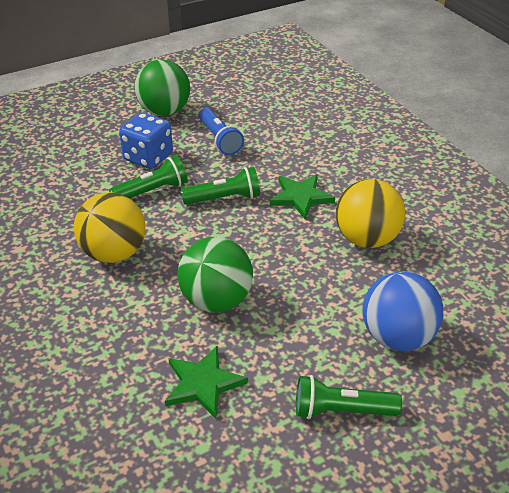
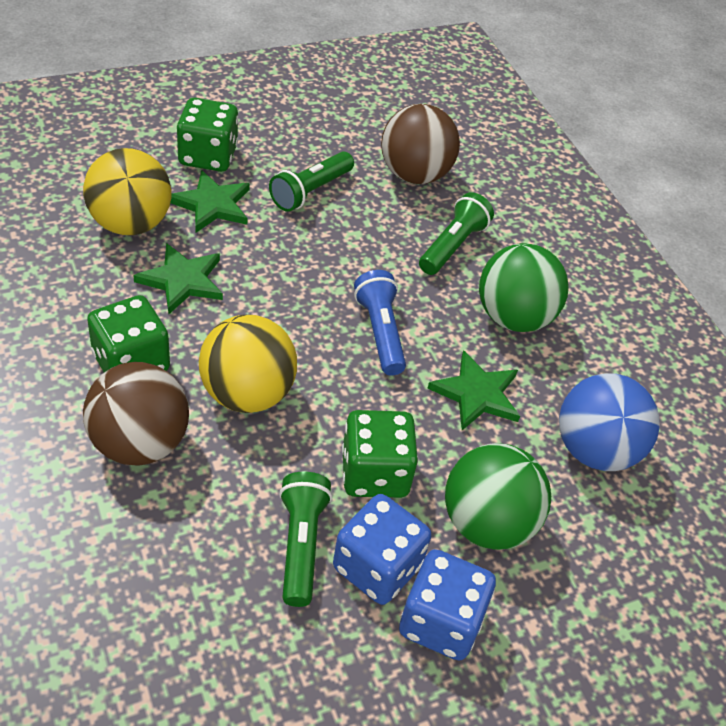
blue dice: [119,112,173,169] = 1 -> [333,494,432,605] [399,549,496,660] = 2
brown ball: none = 0 -> [83,362,189,466] [381,104,460,184] = 2
green dice: none = 0 -> [87,295,170,372] [177,98,238,172] [342,410,418,498] = 3
green star: [165,345,248,419] [270,174,335,219] = 2 -> [133,243,223,314] [170,170,250,232] [427,350,520,430] = 3

